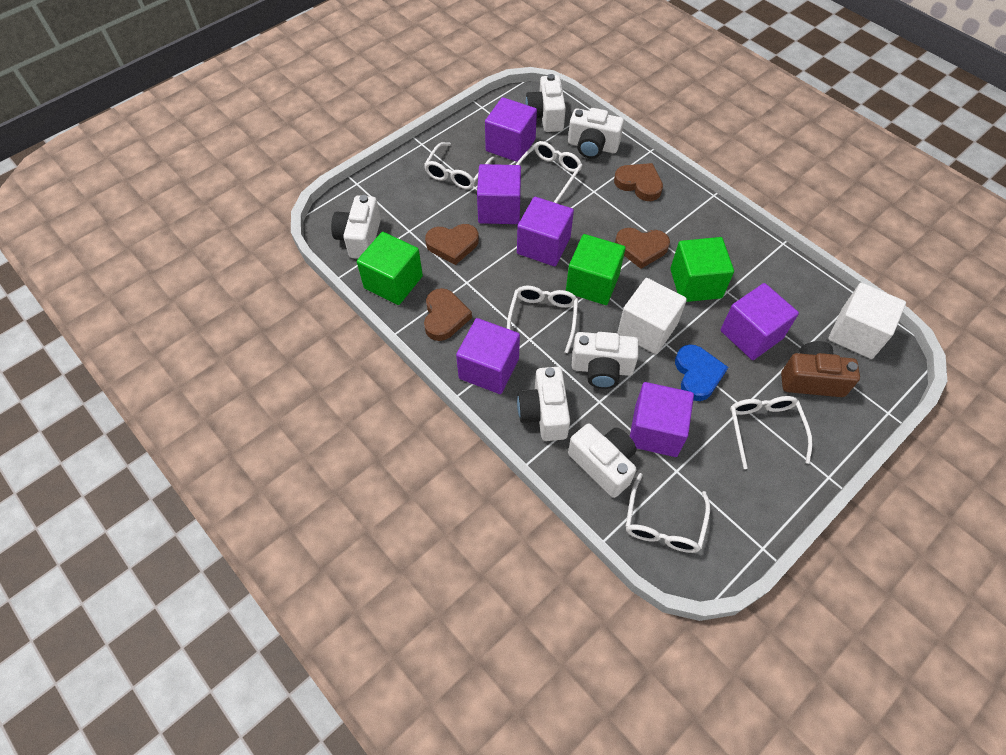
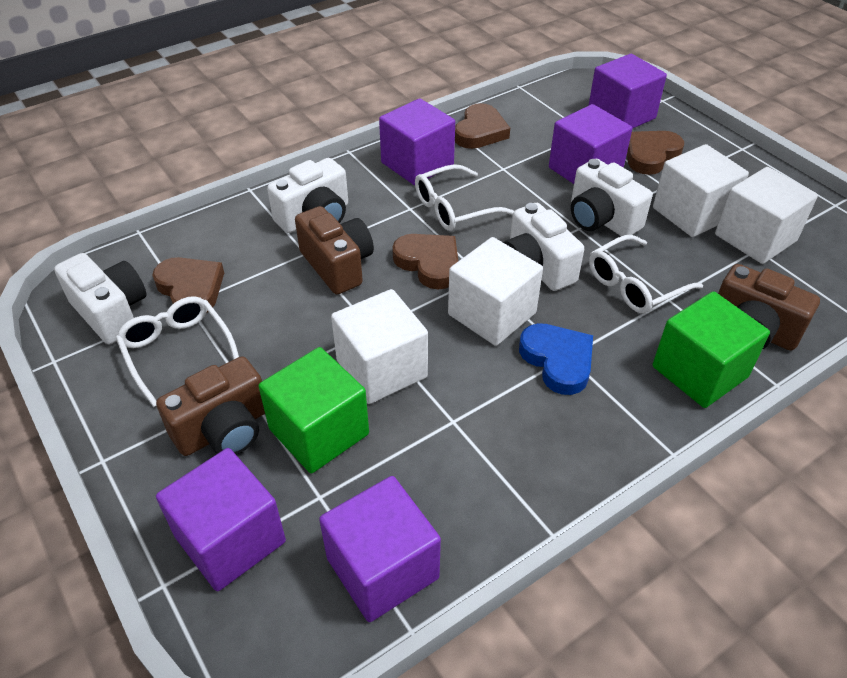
brown camera: [781,341,860,397] = 1 -> [156,356,265,456] [295,206,374,294] [718,264,820,351] = 3
green cube: [357,232,423,305] [566,234,625,305] [670,237,734,302] = 3 -> [258,347,369,473] [653,291,770,408] = 2
purple cube: [456,318,520,394] [477,164,521,224] [485,97,537,162] [517,197,574,266] [630,382,694,457] [721,283,799,360] = 6 -> [156,448,286,591] [319,476,441,622] [379,98,455,185] [549,104,632,184] [588,54,667,129] = 5
white camera: [331,195,381,259] [517,367,570,441] [525,74,566,132] [568,108,624,159] [568,423,636,498] [572,332,639,389] = 6 -> [54,253,147,344] [267,158,348,233] [503,203,584,291] [571,159,653,236] = 4
white cube: [617,278,687,354] [828,283,906,359] = 2 -> [331,289,428,404] [448,237,543,346] [653,144,749,237] [715,167,818,264] = 4
white glasses: [424,142,495,189] [507,286,578,353] [516,141,583,203] [626,473,710,553] [730,396,813,469] = 5 -> [116,296,239,407] [415,164,514,231] [589,235,703,313] = 3

